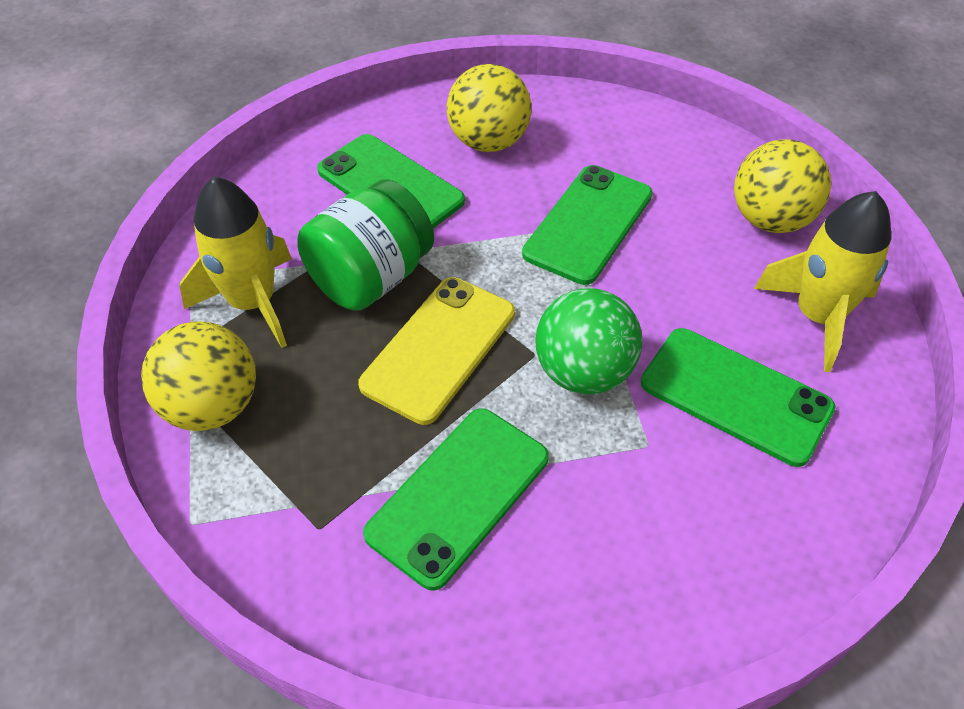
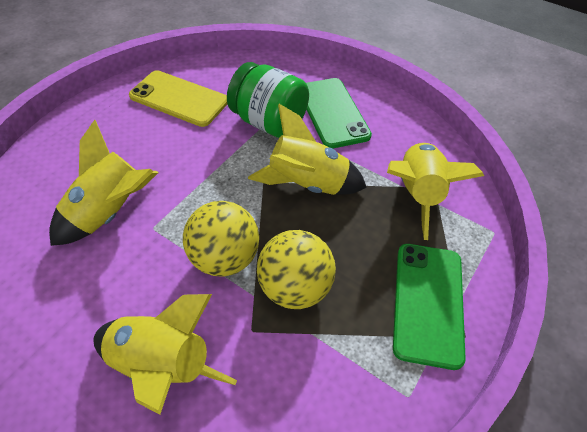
green ball: [535,288,643,394] = 1 -> none = 0
green phone: [317,134,465,228] [363,408,549,591] [522,165,653,285] [641,328,836,467] = 4 -> [306,78,372,149] [393,244,466,370] = 2
yellow ball: [141,321,256,431] [447,64,531,152] [734,139,831,233] = 3 -> [183,201,259,276] [257,230,336,309] = 2
yellow rocket: [180,177,292,348] [754,191,891,372] = 2 -> [49,120,158,246] [93,294,237,415] [248,104,367,195] [387,143,484,240] = 4

